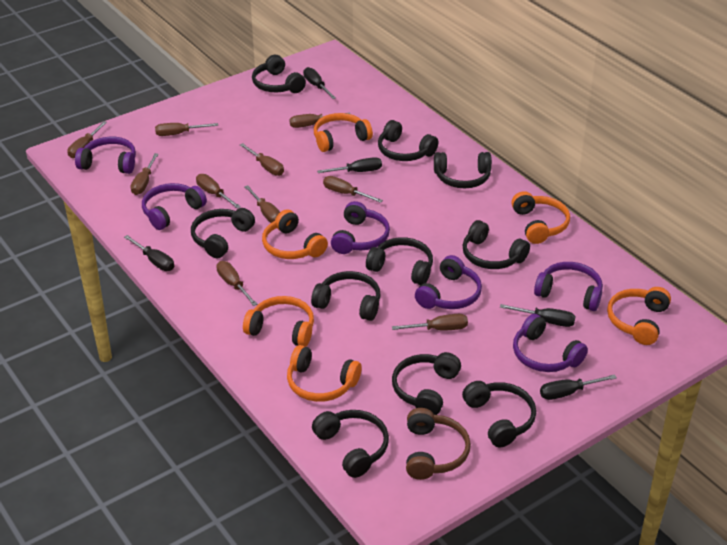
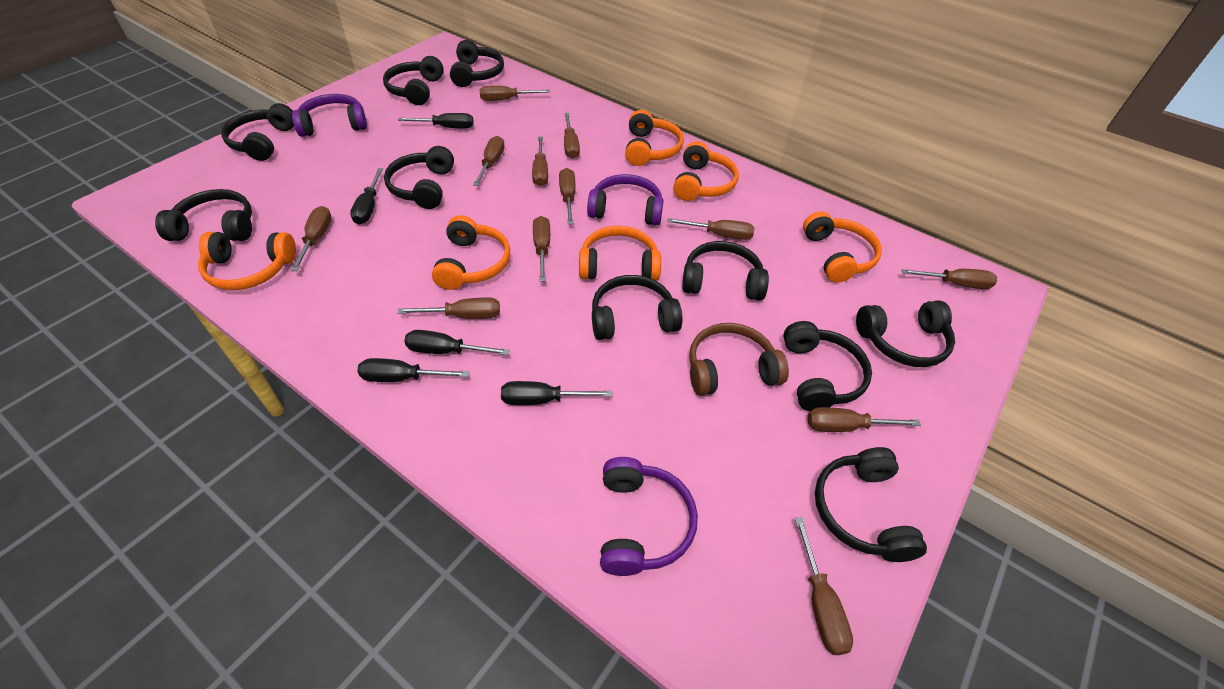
brown screwdriver: [67,121,107,158] [130,153,158,195] [155,123,218,136] [196,174,241,209] [216,261,258,306] [240,143,284,176] [244,185,280,223] [289,113,350,128] [323,176,383,203] [392,314,468,331] = 10 -> [291,206,332,271] [398,297,500,319] [473,136,505,186] [480,86,550,101] [532,136,548,186] [533,216,550,282] [559,168,575,224] [564,113,580,159] [667,218,754,240] [795,517,853,655] [807,407,921,432] [902,269,997,289] = 12
purple headphones: [75,137,136,174] [142,183,207,230] [331,201,390,254] [415,255,482,309] [513,314,588,372] [534,262,603,311] = 6 -> [292,94,367,137] [587,174,664,226] [600,457,698,576] = 3

